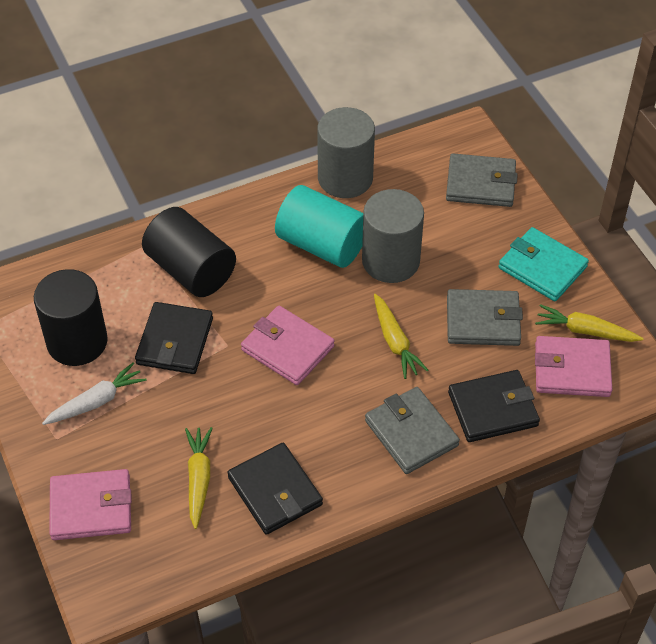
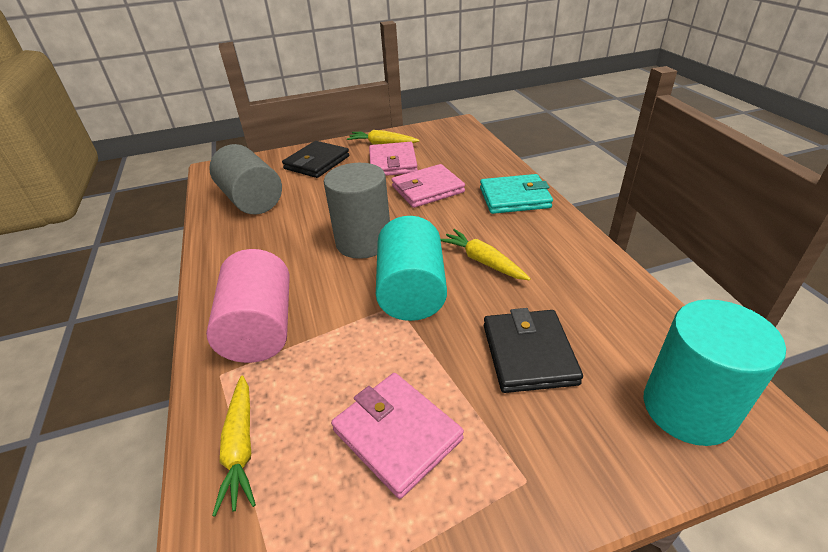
black cylinder: [34,269,108,366] [142,207,236,297] = 2 -> none = 0
black wallet: [135,302,213,374] [227,443,323,535] [448,370,540,442] = 3 -> [282,141,349,178] [484,308,583,393] = 2
grey wallet: [365,387,460,474] [446,153,518,207] [447,289,523,346] = 3 -> none = 0
pink cylinder: none = 0 -> [206,249,290,363] = 1
turquoise cylinder: [275,185,363,268] = 1 -> [376,216,447,321] [644,300,786,446] = 2
white carrot: [42,362,147,425] = 1 -> none = 0

